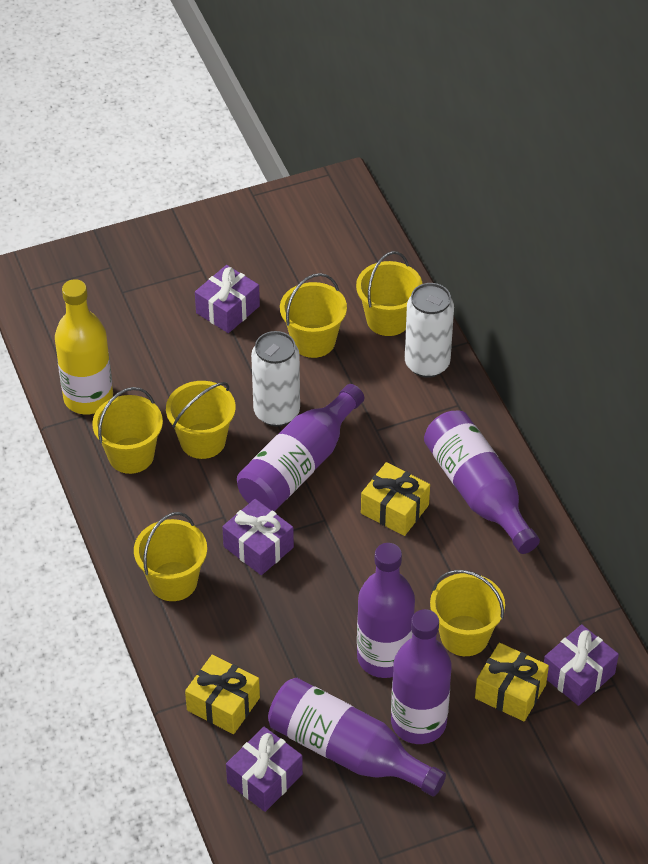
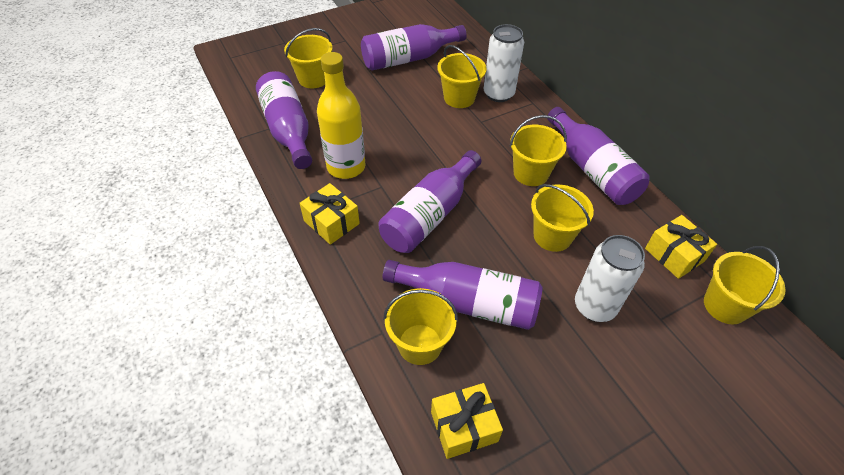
purple gift: [195,265,260,333] [222,499,294,575] [226,727,303,812] [544,624,619,706] = 4 -> none = 0

